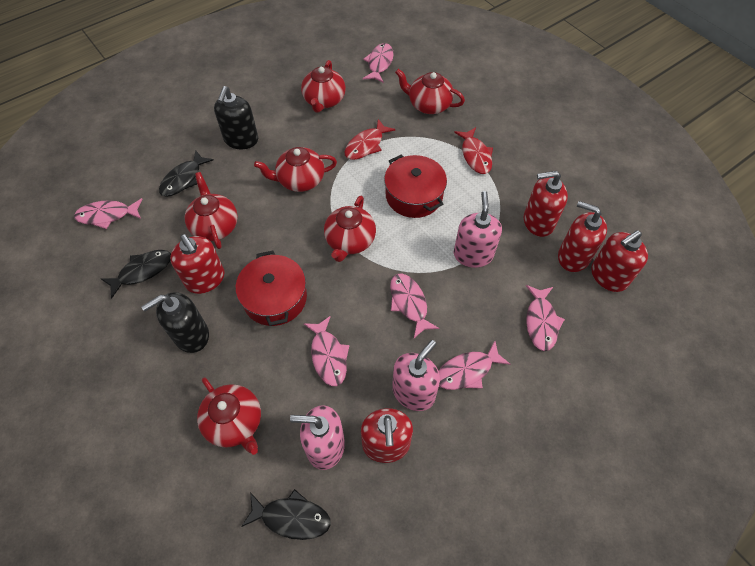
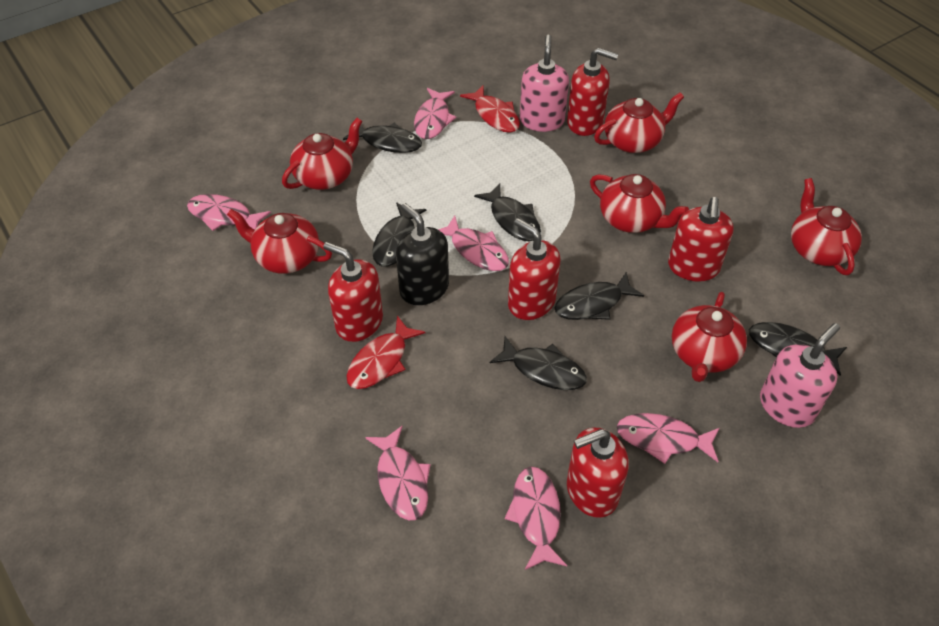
black fish: [101,250,171,299] [159,150,214,197] [241,489,331,540] = 3 -> [343,123,422,153] [372,202,426,267] [474,183,541,242] [490,336,587,390] [555,272,644,320] [749,322,847,376] = 6
black soap dispenser: [141,292,209,353] [214,86,258,149] = 2 -> [396,203,449,305] = 1
pink soap dispenser: [290,406,345,470] [392,340,440,411] [454,191,502,268] = 3 -> [520,35,569,132] [760,323,840,428] = 2
red pot: [236,251,307,326] [384,154,447,218] = 2 -> none = 0

